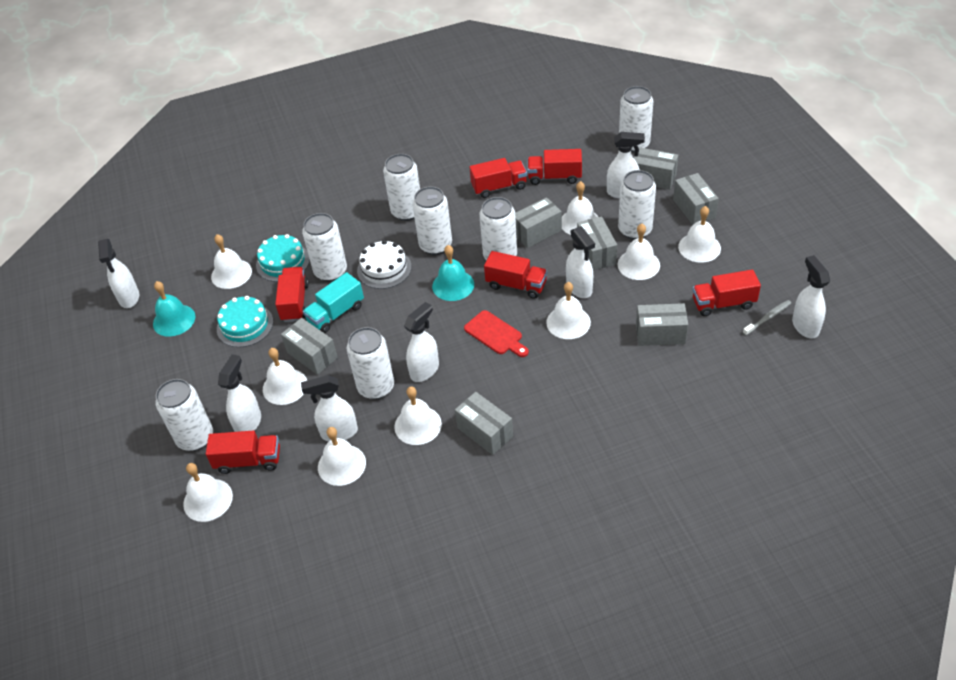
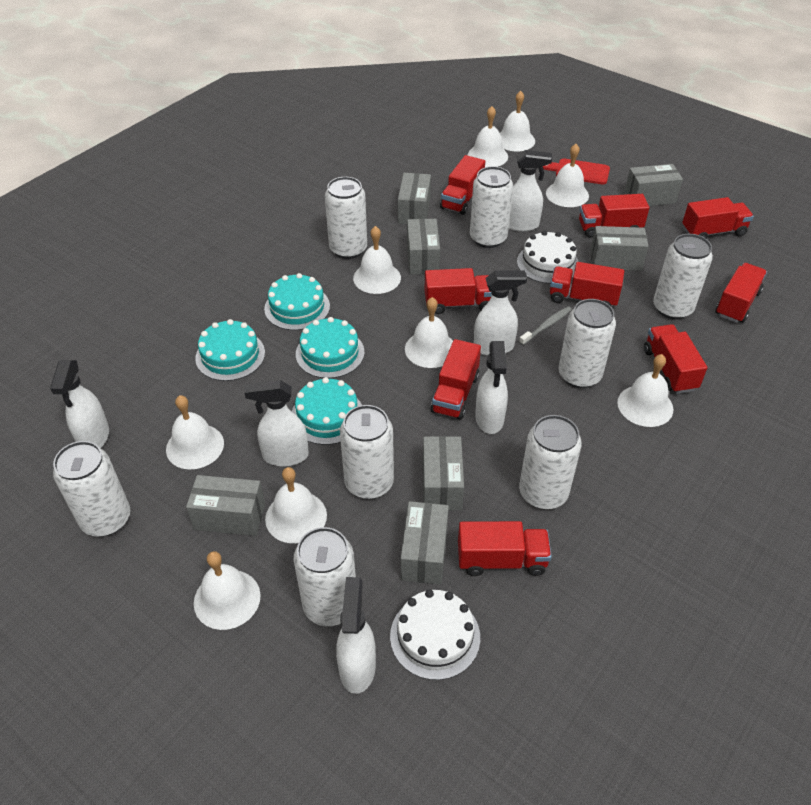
red truck: [206,430,280,474] [275,267,309,322] [469,158,527,198] [484,251,547,299] [528,149,582,185] [693,270,761,316] = 6 -> [424,268,492,314] [430,339,481,420] [440,155,485,215] [458,521,552,576] [550,262,624,307] [579,194,649,238] [644,324,707,394] [682,197,754,239] [715,263,767,323] = 9
turquoise bell: [153,281,195,337] [432,245,474,301] = 2 -> none = 0
turquoise cake: [217,296,273,347] [256,234,310,282] = 2 -> [195,319,265,381] [264,273,330,330] [292,377,362,445] [296,317,364,378] = 4
turquoise truck: [303,272,364,333] = 1 -> none = 0
white cake: [357,240,411,289] = 1 -> [390,589,480,680] [517,231,579,284] = 2
white spray bottle: [98,239,139,308] [218,354,261,432] [301,375,358,441] [404,302,439,382] [566,226,595,298] [607,132,645,199] [792,255,830,339] = 7 -> [50,360,109,448] [245,380,309,467] [336,577,376,694] [474,270,527,356] [475,341,508,434] [509,150,552,232] = 6

